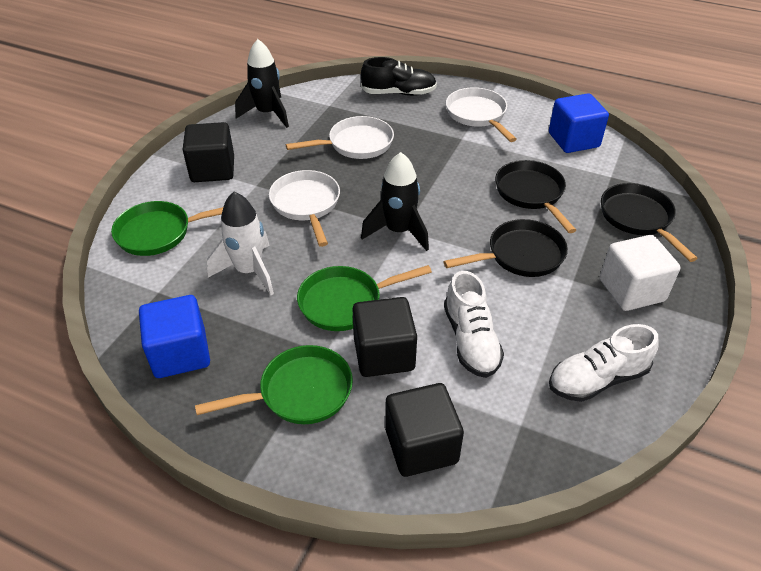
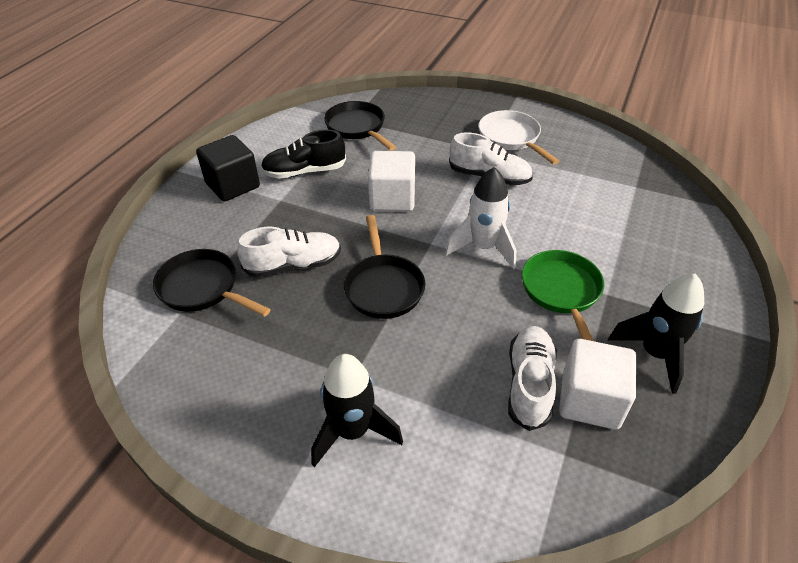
black cube: [183,122,234,182] [352,297,417,377] [385,383,464,477] = 3 -> [196,135,260,202] = 1
blue cube: [139,295,210,378] [549,93,609,153] = 2 -> none = 0
green pan: [111,201,223,256] [195,345,353,424] [297,265,432,331] = 3 -> [522,250,604,341] = 1
white cube: [600,235,680,311] = 1 -> [368,151,415,211] [559,339,636,430] = 2
white pan: [269,170,340,247] [286,116,394,159] [446,87,517,142] = 3 -> [478,110,559,165] = 1
white shoe: [444,271,504,378] [549,324,658,402] = 2 -> [237,227,341,278] [449,132,533,185] [508,326,557,431] = 3

